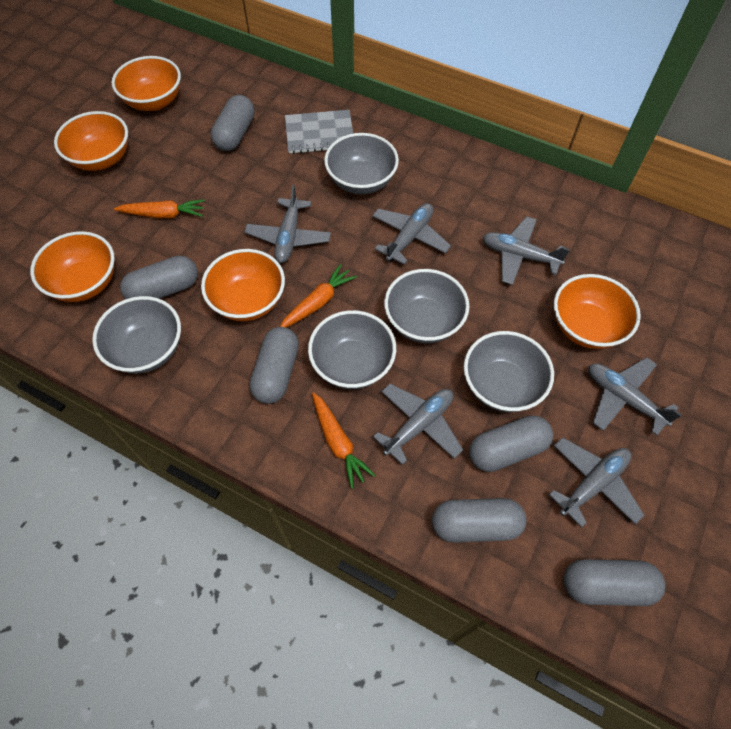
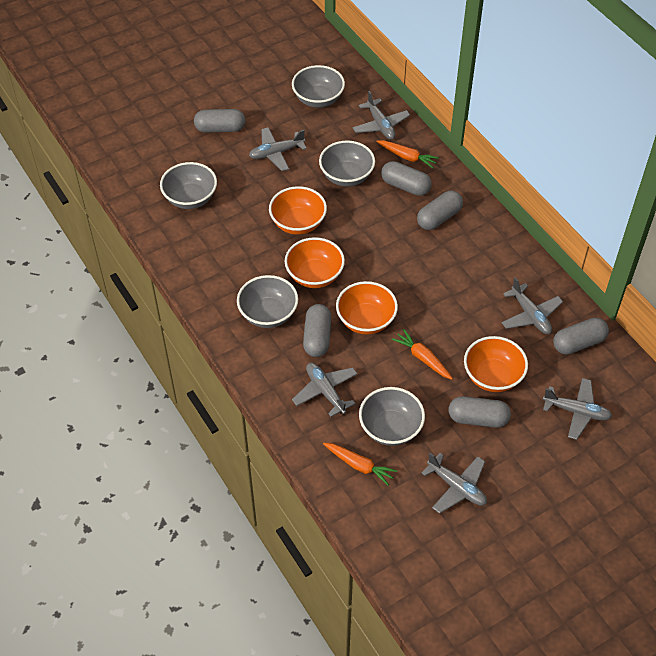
grey notebook: [285,110,353,154] = 1 -> none = 0
orange bowl: [30,231,115,302] [54,111,128,171] [112,56,181,111] [201,249,285,321] [554,274,641,349] = 5 -> [269,186,327,235] [285,237,345,288] [336,281,398,335] [464,336,528,392] = 4

